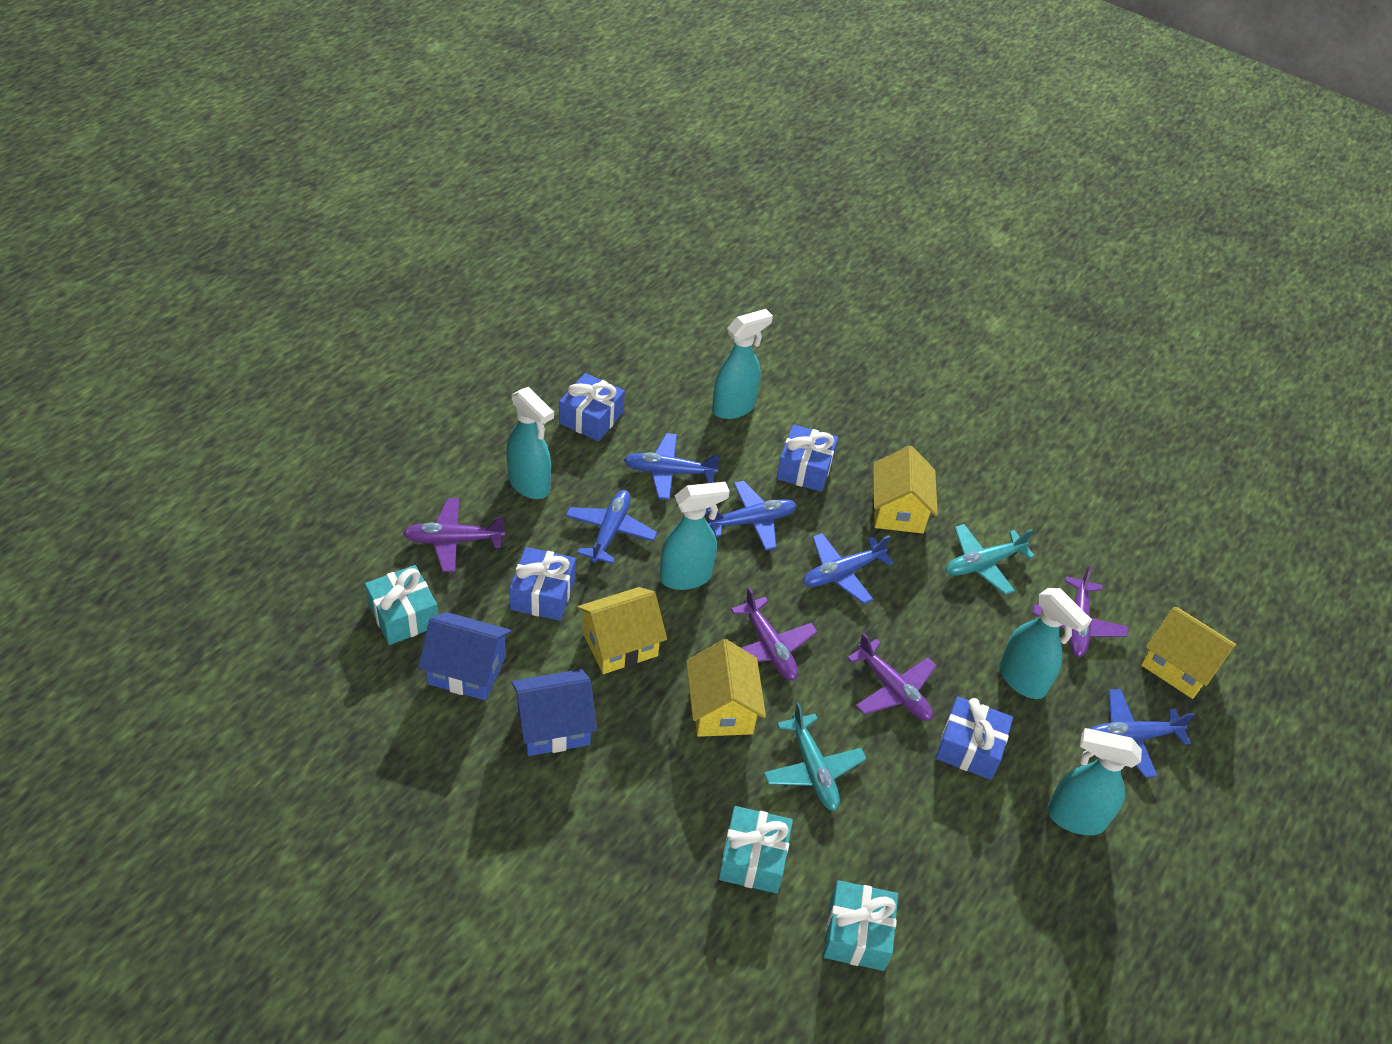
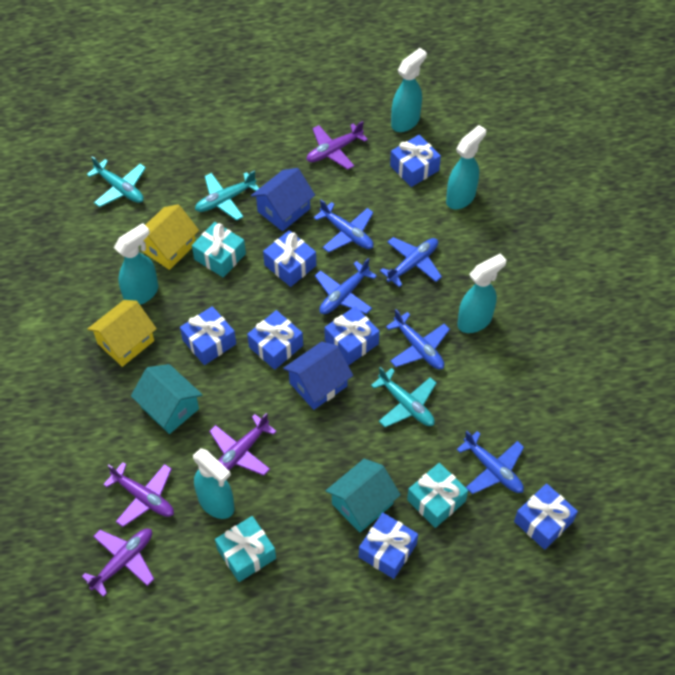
blue gift: [509,547,576,621] [559,373,625,441] [776,424,838,492] [935,696,1013,780] = 4 -> [180,306,236,365] [247,310,303,370] [263,230,316,287] [325,306,380,365] [359,513,418,579] [390,134,441,187] [514,483,578,550] = 7
turquoise house: none = 0 -> [131,364,202,434] [326,459,401,532] = 2
turquoise plane: [764,703,866,811] [946,524,1035,595] = 2 -> [87,156,146,207] [195,170,259,221] [371,367,437,427] = 3
yellow house: [577,587,667,674] [686,639,766,737] [873,446,938,534] [1141,607,1236,699] = 4 -> [87,300,157,367] [142,204,199,270] = 2

